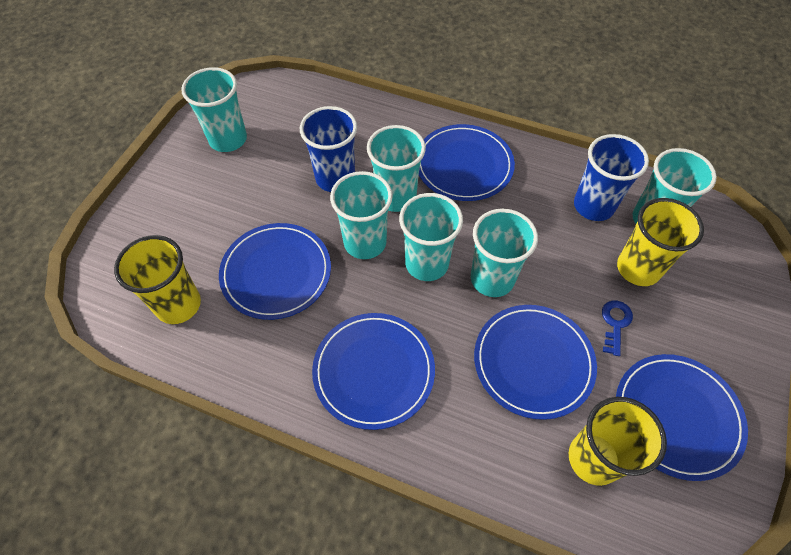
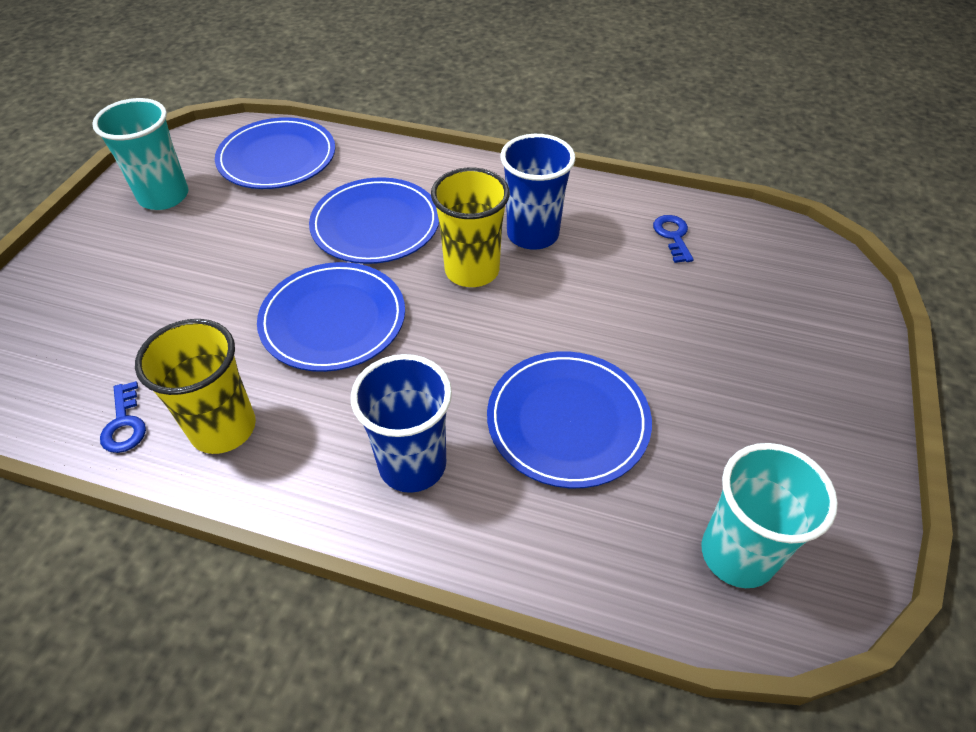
blue key: [602,301,633,356] = 1 -> [100,381,146,453] [653,215,694,263] = 2
blue plate: [219,223,331,320] [312,313,435,430] [419,124,515,201] [474,305,597,420] [616,354,748,481] = 5 -> [215,117,335,189] [257,262,405,372] [309,177,439,264] [487,351,652,488] = 4
turquoise cup: [181,67,247,152] [330,171,393,259] [367,125,426,212] [399,193,463,281] [471,209,538,297] [633,148,717,224] = 6 -> [92,98,188,210] [702,443,838,588] = 2
yellow cup: [114,235,201,324] [569,397,667,486] [617,198,704,286] = 3 -> [135,319,256,454] [431,168,510,287] = 2

